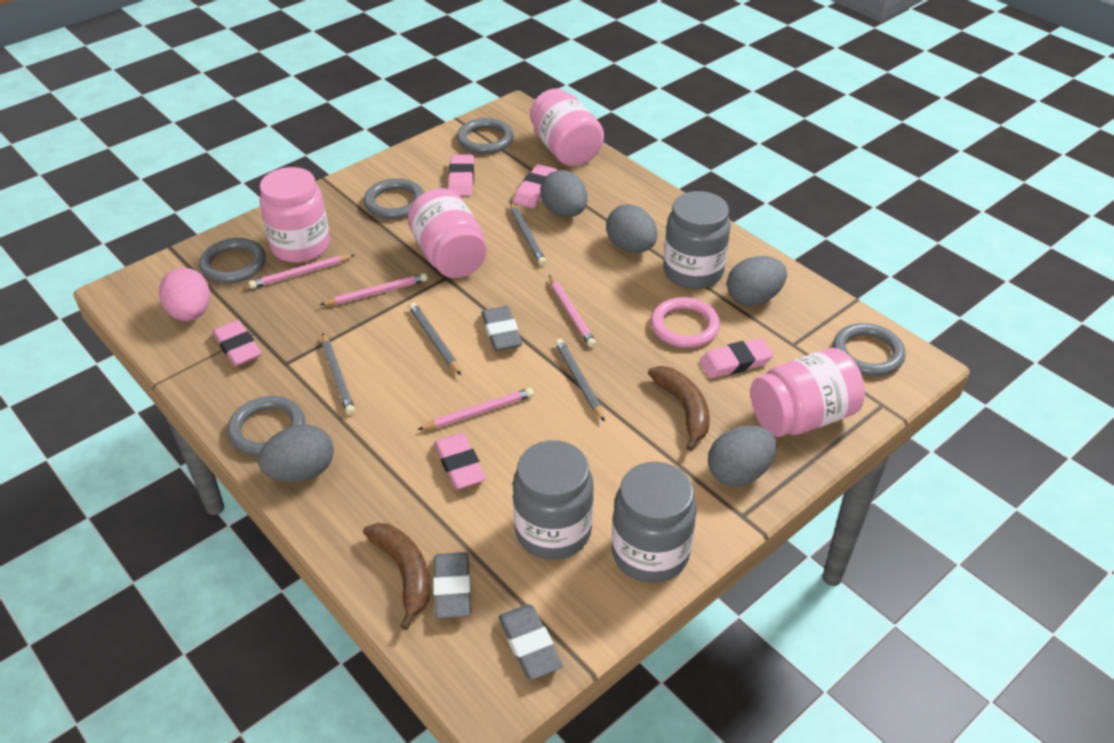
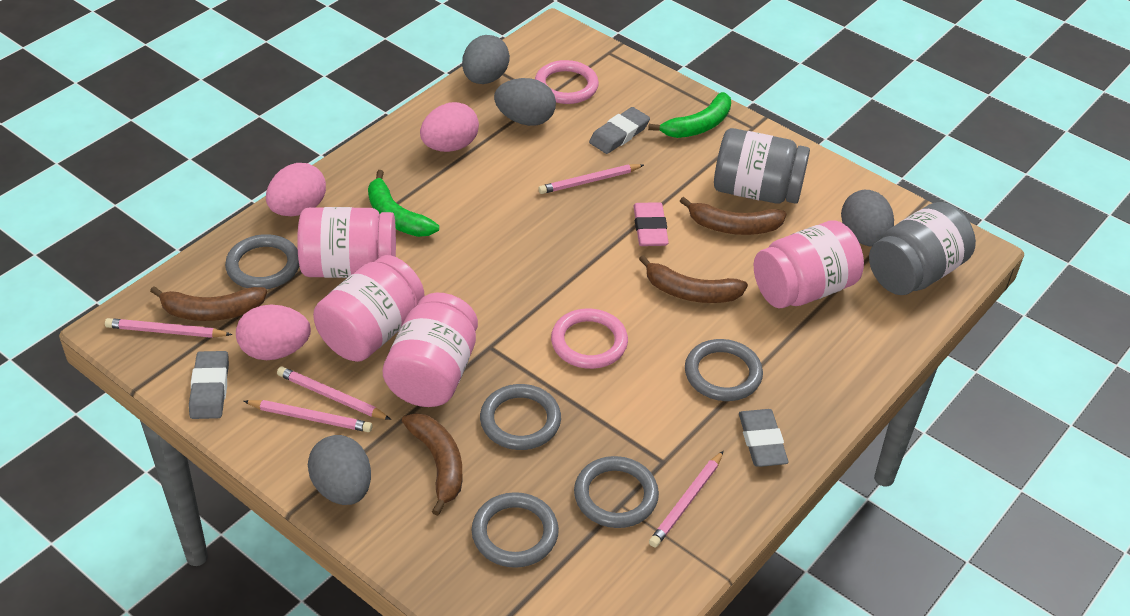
brown banana: [363,523,430,630] [648,366,710,451] = 2 -> [150,286,267,321] [402,413,462,516] [639,255,748,303] [680,197,786,235] = 4
green banana: none = 0 -> [368,170,439,237] [648,92,731,138] = 2
grey egg: [258,424,334,482] [540,170,588,217] [606,204,657,253] [708,425,777,486] [727,256,787,306] = 5 -> [308,435,371,505] [462,35,510,84] [494,78,556,126] [841,190,894,246] = 4
grey jar: [513,440,594,560] [612,462,696,583] [663,191,731,289] = 3 -> [714,128,810,204] [869,202,976,295] = 2
grey pencil: [322,333,355,415] [409,302,461,375] [510,202,546,265] [555,339,605,422] = 4 -> none = 0
pink egg: [159,268,210,321] = 1 -> [236,305,311,360] [266,163,326,216] [420,102,479,152] = 3
pink eraser: [213,320,262,366] [434,433,486,489] [448,155,474,196] [514,164,557,208] [699,338,774,378] = 5 -> [634,202,669,246] = 1
pink pencil: [249,254,354,289] [320,273,428,306] [418,388,534,430] [549,275,596,347] = 4 -> [105,318,232,338] [244,400,372,432] [277,367,391,420] [538,164,644,194] [649,451,724,548] = 5
pink ring: [651,297,720,348] = 1 -> [535,60,599,104] [551,308,628,369] = 2

